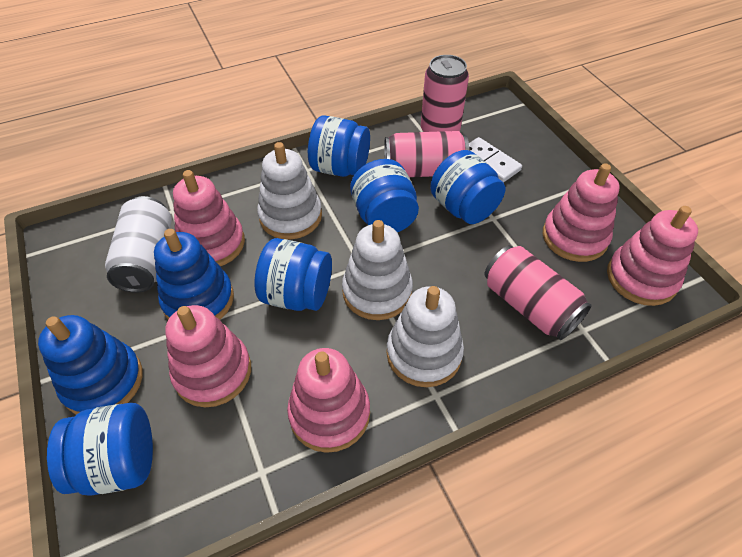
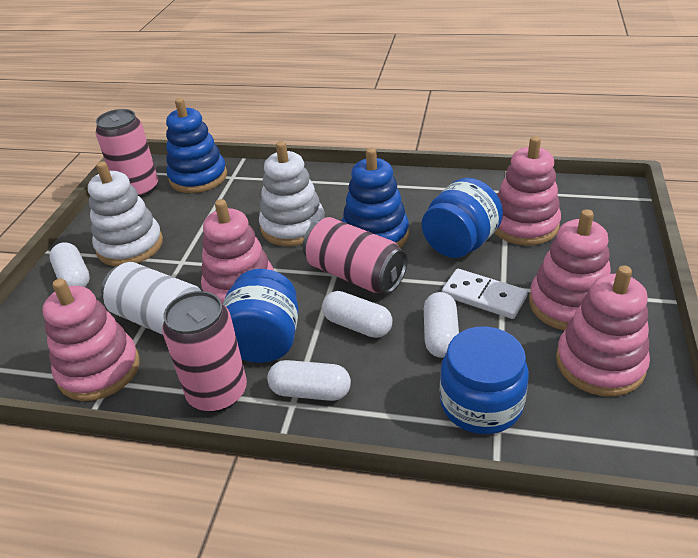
blue jar: [47,403,153,496] [254,238,332,311] [308,115,370,177] [350,159,419,232] [430,150,505,224] = 5 -> [223,269,299,363] [422,178,503,258] [440,327,529,434] = 3
white capsule: none = 0 -> [50,242,90,287] [267,360,351,401] [322,291,392,338] [424,292,459,358] = 4
white stacking toy: [257,142,322,240] [342,220,413,320] [386,286,464,387] = 3 -> [88,161,163,266] [259,141,325,246] = 2

